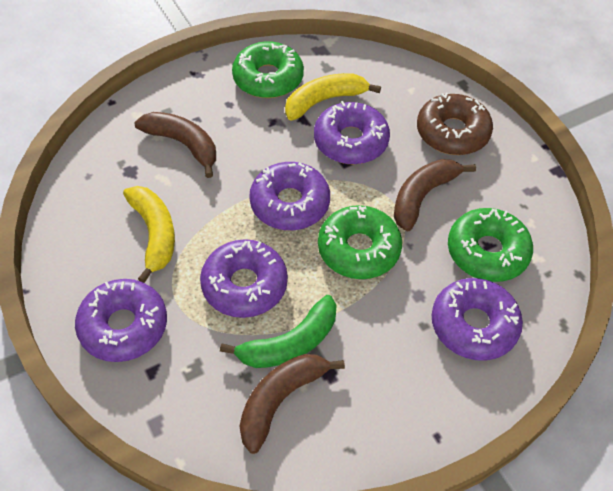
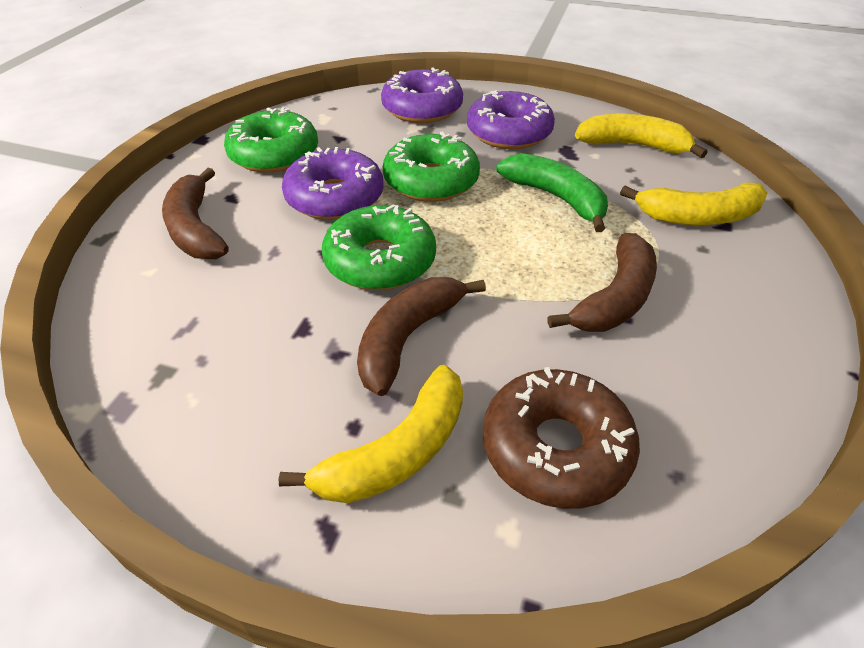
purple donut: [75,279,167,362] [200,239,288,318] [249,162,330,230] [314,101,390,164] [432,278,523,361] = 5 -> [282,147,384,220] [381,67,463,123] [467,90,555,149] = 3
yellow banana: [123,186,175,283] [285,73,381,120] = 2 -> [279,365,463,503] [575,114,707,158] [620,182,767,225] = 3

